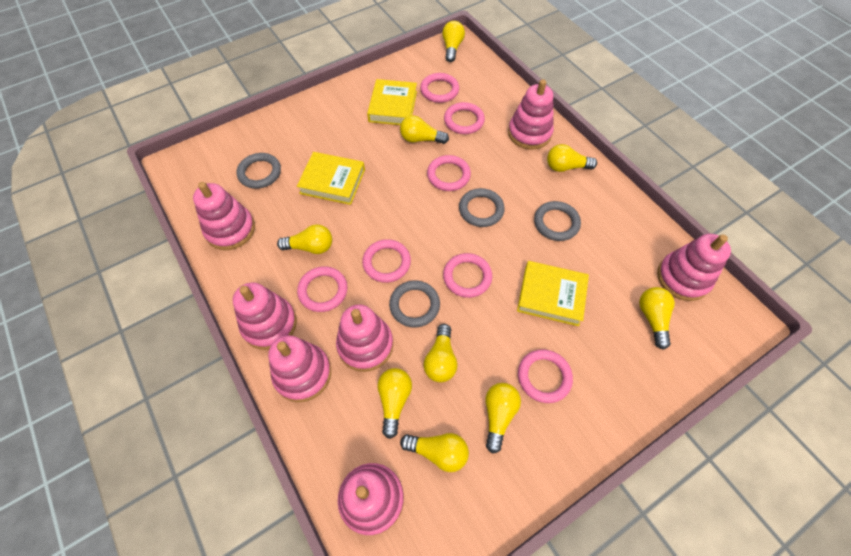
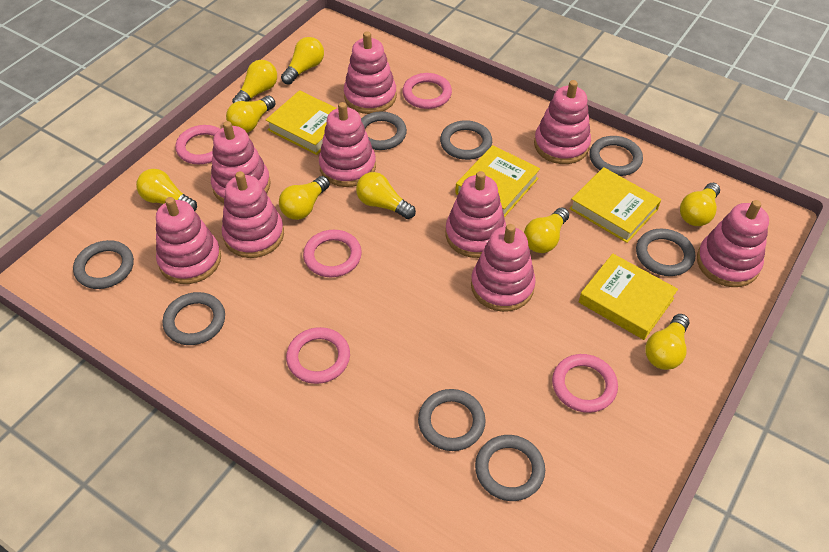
grey ring: [237,153,281,189] [389,280,440,327] [459,188,505,227] [534,201,581,241] = 4 -> [73,240,134,289] [163,292,225,345] [361,111,407,150] [418,389,486,451] [440,120,492,160] [475,435,545,501] [589,136,643,176] [636,229,695,276] = 8
pink ring: [297,266,348,312] [362,239,411,283] [420,73,459,103] [427,155,471,191] [443,253,492,298] [444,102,485,134] [518,349,573,403] = 7 -> [175,125,220,164] [286,327,350,384] [303,230,362,277] [402,73,452,109] [552,354,618,413] = 5
pink stacking toy: [193,182,255,250] [233,282,297,350] [268,335,331,402] [336,304,393,372] [338,463,404,535] [508,79,554,150] [657,234,731,301] = 7 -> [156,197,221,284] [211,121,271,203] [222,171,284,258] [319,102,376,187] [344,31,397,114] [446,171,506,258] [471,224,536,312] [534,80,591,164] [697,200,769,287] = 9
yellow book: [297,152,365,205] [367,79,417,125] [517,261,589,326] = 3 -> [266,90,337,155] [455,145,540,217] [569,167,661,243] [579,254,678,340] = 4

